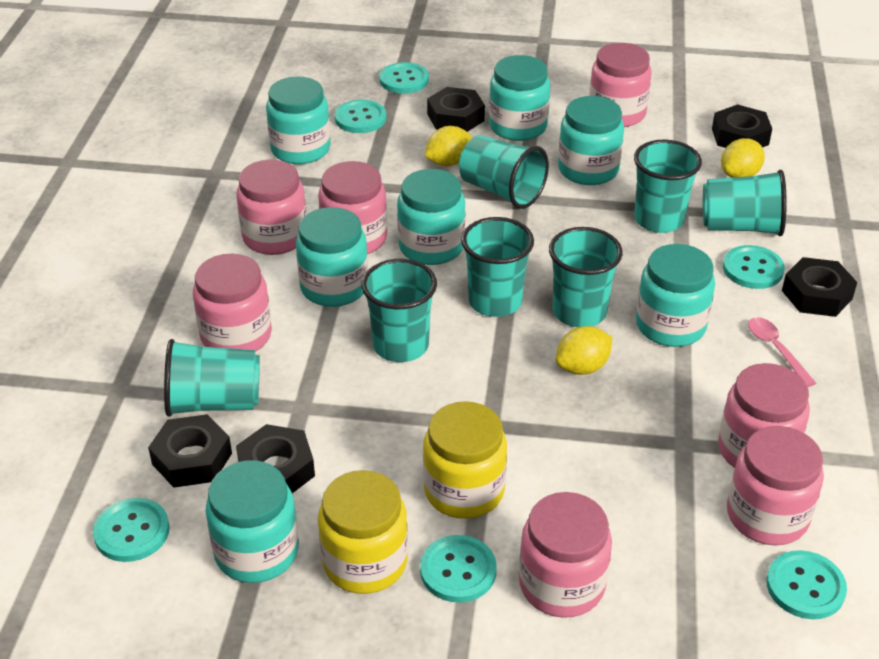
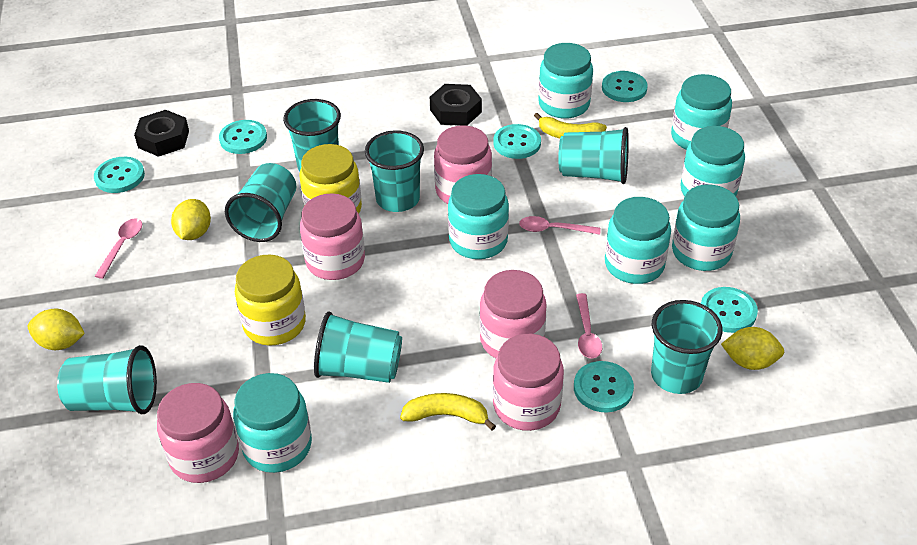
black nut: [148,414,232,488] [236,424,315,493] [427,87,485,132] [712,104,772,148] [782,257,857,317] = 5 -> [134,110,189,157] [430,84,482,126] = 2
pink jar: [193,253,272,352] [236,160,306,255] [318,161,387,254] [519,492,612,618] [589,43,652,127] [718,363,810,468] [727,426,824,545] = 7 -> [157,383,239,483] [300,193,365,280] [434,125,492,204] [479,270,547,358] [493,334,564,431] = 5
pink spoon: [748,317,816,387] = 1 -> [95,218,142,279] [519,216,601,235] [576,293,602,359] = 3
yellow banana: none = 0 -> [400,393,496,430] [534,113,607,138] = 2

